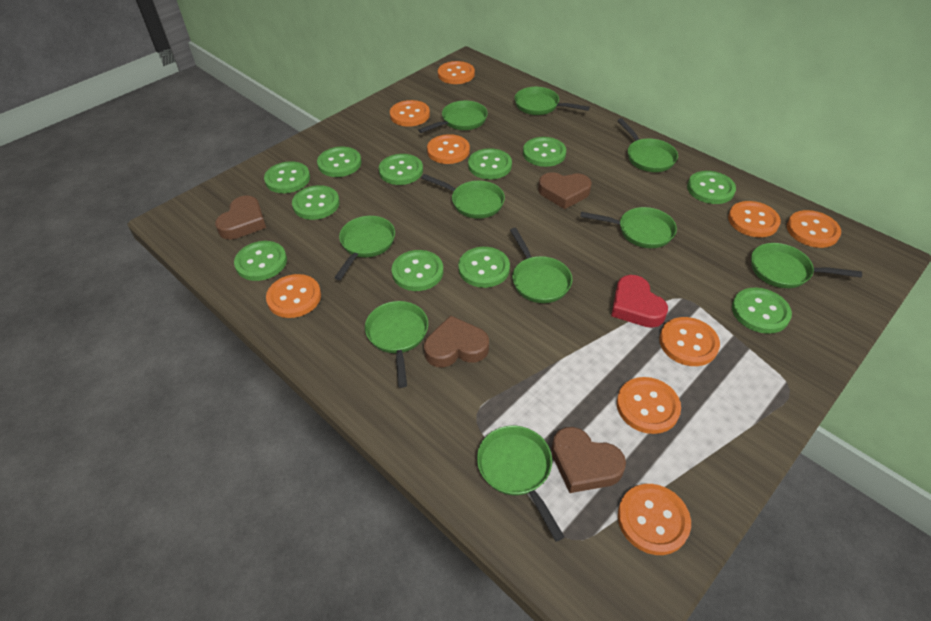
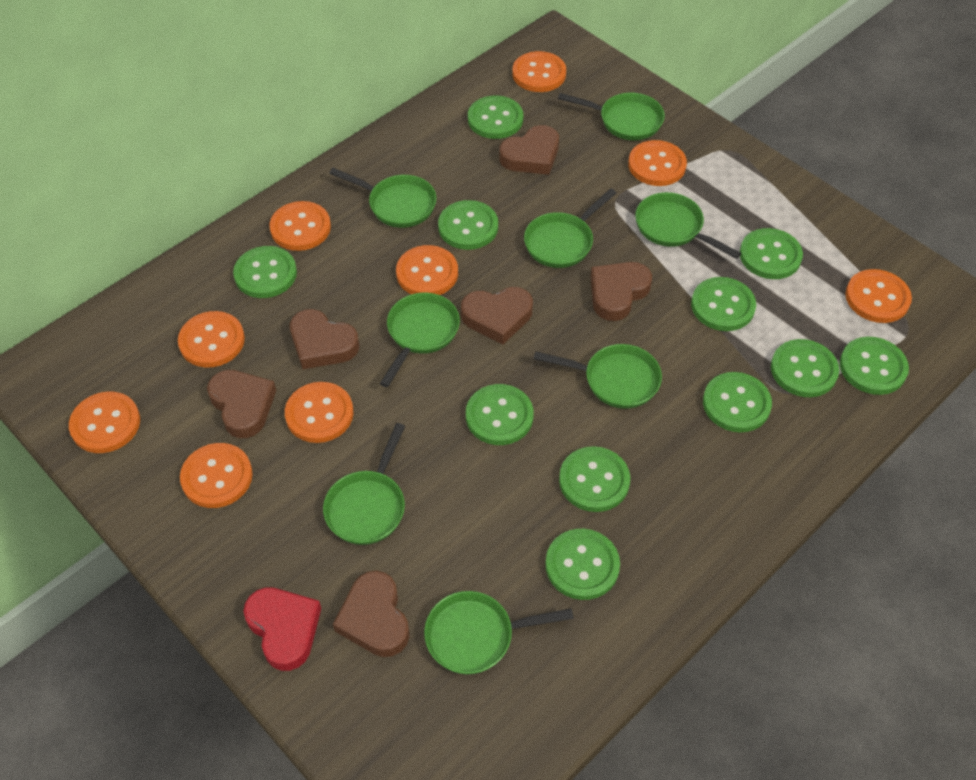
brown heart: [215,196,266,240] [424,315,489,367] [538,172,592,209] [551,427,626,493] = 4 -> [207,370,276,438] [290,309,359,369] [333,571,409,657] [461,287,533,345] [499,125,559,175] [590,262,652,321] = 6
green pan: [334,216,395,280] [365,301,428,388] [418,101,488,133] [421,174,505,219] [477,426,565,542] [510,228,573,303] [514,87,590,115] [580,207,677,248] [617,118,678,172] [751,243,862,288] = 10 -> [323,423,405,545] [329,168,436,228] [380,293,460,387] [424,591,574,675] [524,189,616,268] [534,344,662,409] [558,93,665,140] [635,192,741,259] = 8

